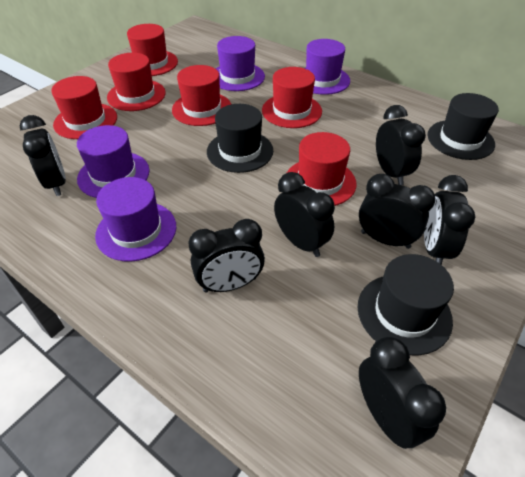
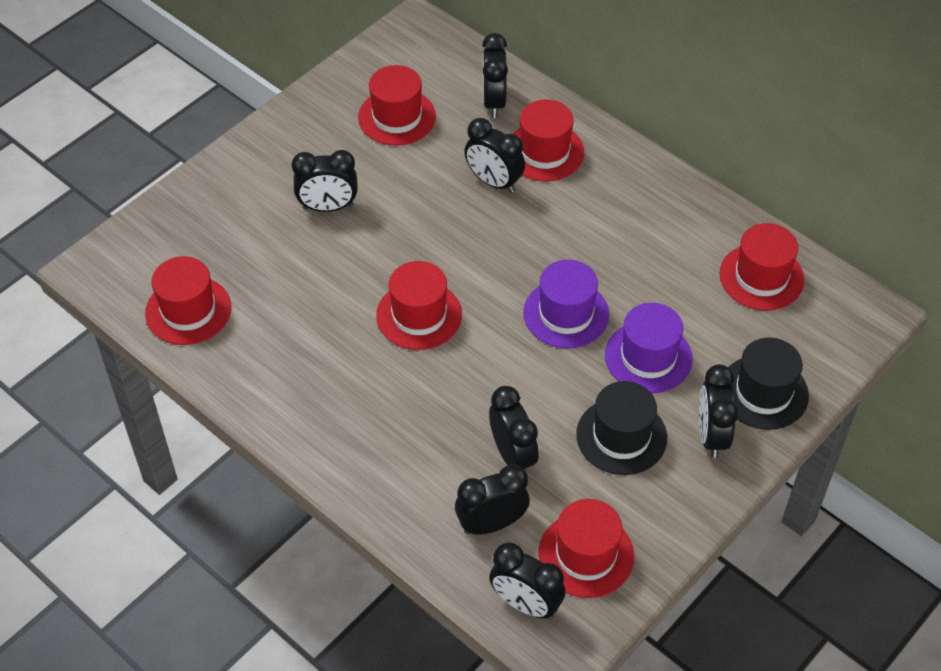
black hat: [207,104,273,173] [357,254,454,355] [428,93,499,160] = 3 -> [576,381,667,475] [728,338,809,430] = 2
purple hat: [77,125,149,198] [95,177,176,262] [216,36,265,91] [305,39,350,95] = 4 -> [523,260,609,348] [605,303,693,393] = 2

